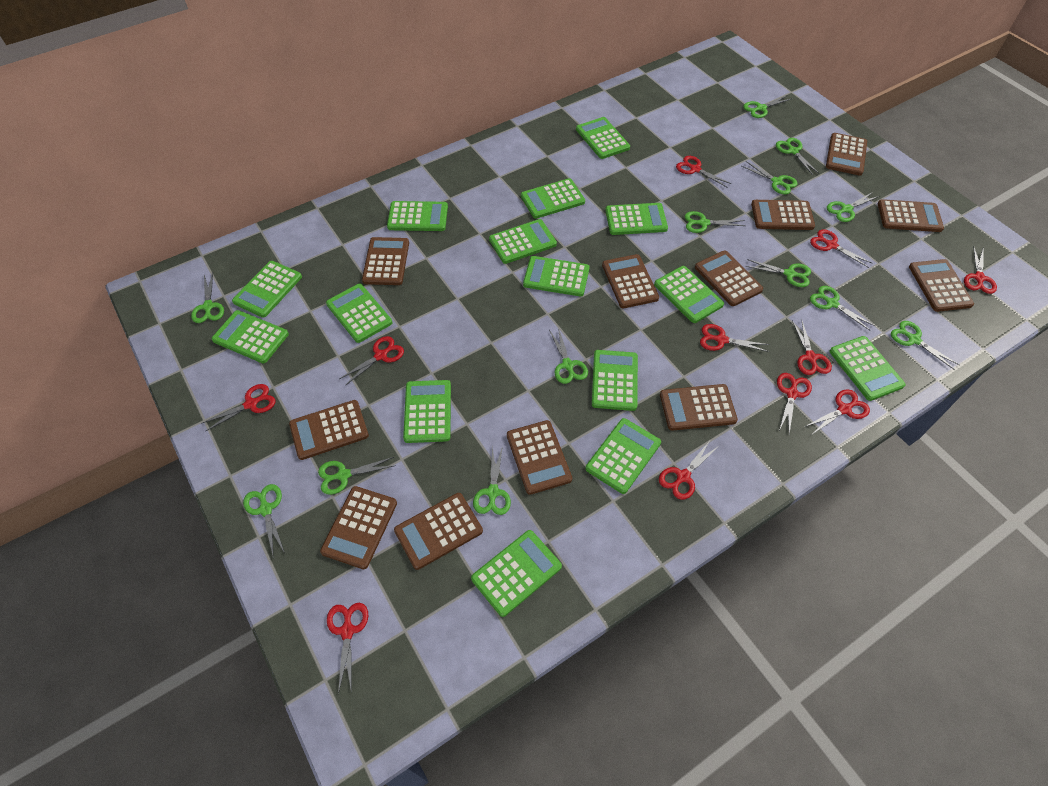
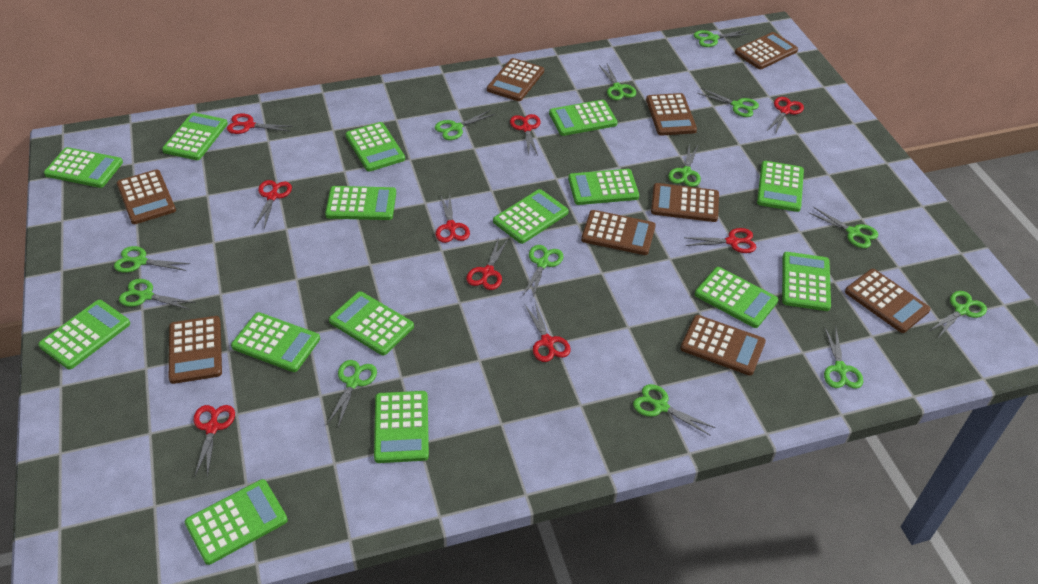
brown calculator: [289,400,369,460] [320,486,397,569] [362,237,409,285] [394,493,483,570] [507,420,572,495] [602,254,659,308] [660,384,738,431] [695,251,763,306] [751,200,815,230] [826,133,867,176] [878,199,944,232] [909,259,974,312] = 12 -> [117,169,176,224] [169,316,222,384] [487,58,544,101] [581,210,656,255] [646,93,697,136] [651,183,719,222] [680,315,766,376] [735,32,798,69] [845,269,931,333] = 9
red scissors: [201,384,275,432] [327,603,368,694] [339,336,404,386] [659,441,719,500] [676,156,732,187] [700,324,769,352] [777,373,812,434] [792,319,832,375] [805,389,870,434] [810,229,873,268] [964,246,997,294] = 11 -> [194,405,235,478] [227,114,293,134] [254,180,292,229] [436,195,470,243] [466,238,509,290] [510,114,540,155] [525,303,571,362] [684,228,756,253] [766,97,804,134] = 9

